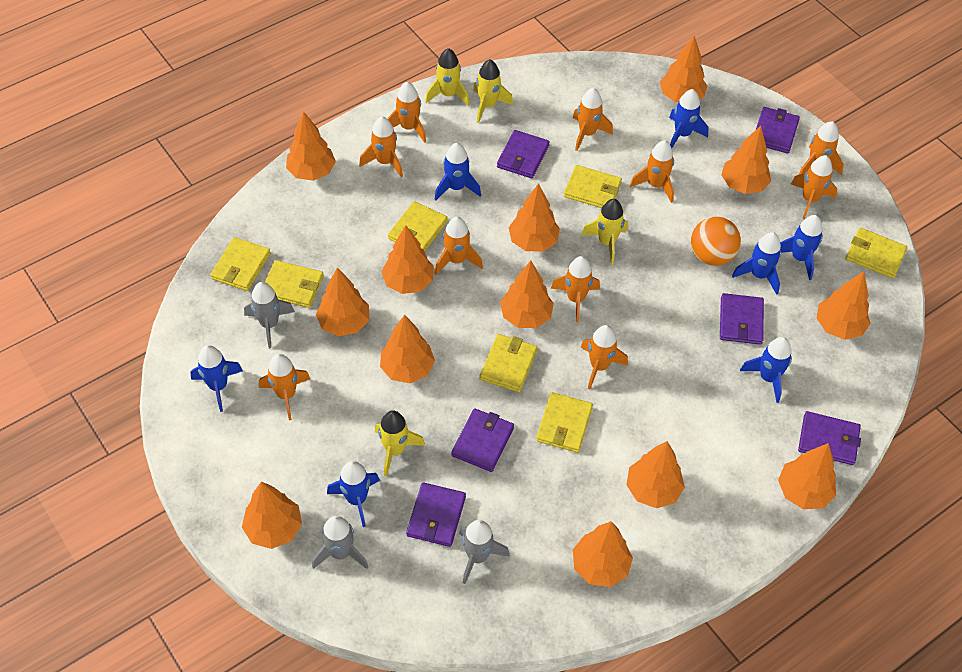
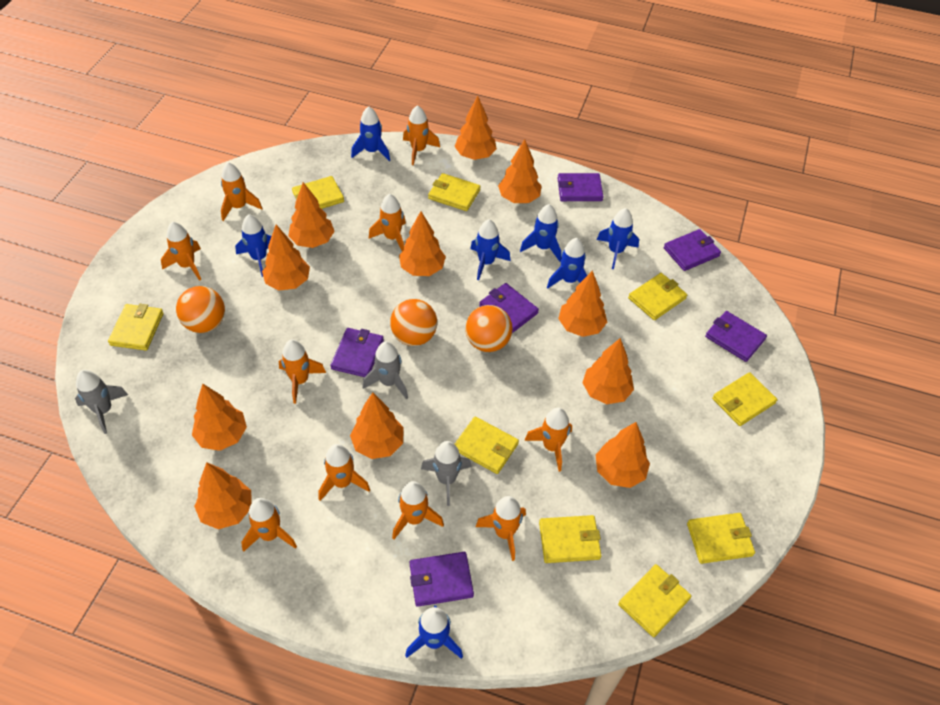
orange ball: [691,217,741,266] = 1 -> [176,286,225,333] [390,299,437,346] [465,305,513,352] = 3
orange tree: [242,482,302,549] [286,111,336,181] [316,267,369,336] [380,315,435,383] [381,225,434,294] [500,261,554,328] [509,183,560,252] [573,521,633,587] [626,441,685,508] [660,35,707,102] [721,126,771,194] [778,443,836,509] [817,272,871,340] = 13 -> [192,384,247,451] [194,462,252,529] [262,224,310,290] [288,182,335,248] [350,392,404,459] [399,211,446,276] [454,96,497,160] [498,139,542,203] [558,271,607,337] [583,338,634,404] [596,422,650,488] = 11
yellow rocket: [375,410,425,477] [425,48,470,106] [473,59,513,123] [581,199,628,264] = 4 -> none = 0
yellow wallet: [210,237,271,291] [265,260,324,308] [388,201,448,251] [480,334,537,392] [536,392,593,453] [564,165,622,208] [846,228,908,278] = 7 -> [108,304,164,350] [292,176,344,209] [428,173,481,211] [454,417,519,474] [539,515,602,563] [618,564,691,637] [628,273,687,320] [687,513,755,564] [712,372,777,426] = 9

